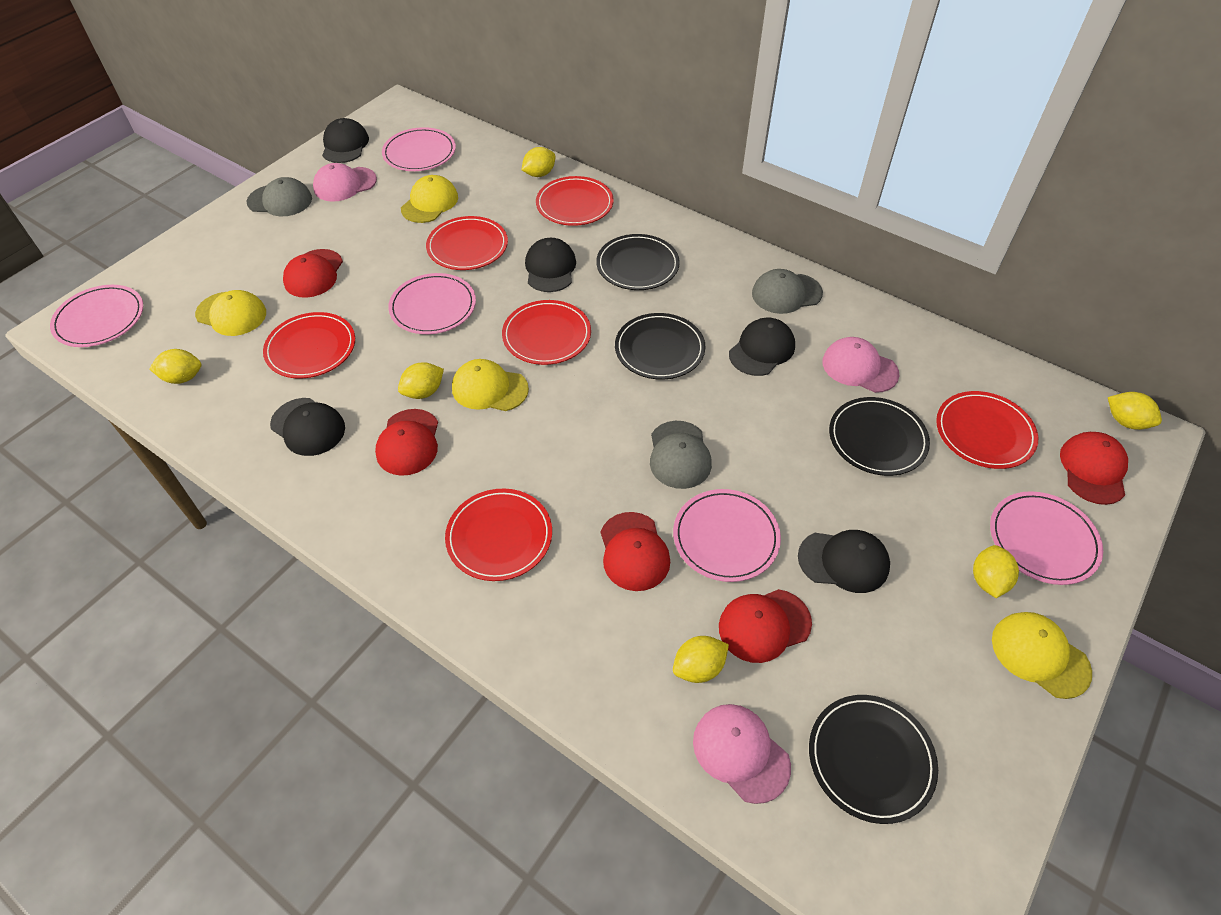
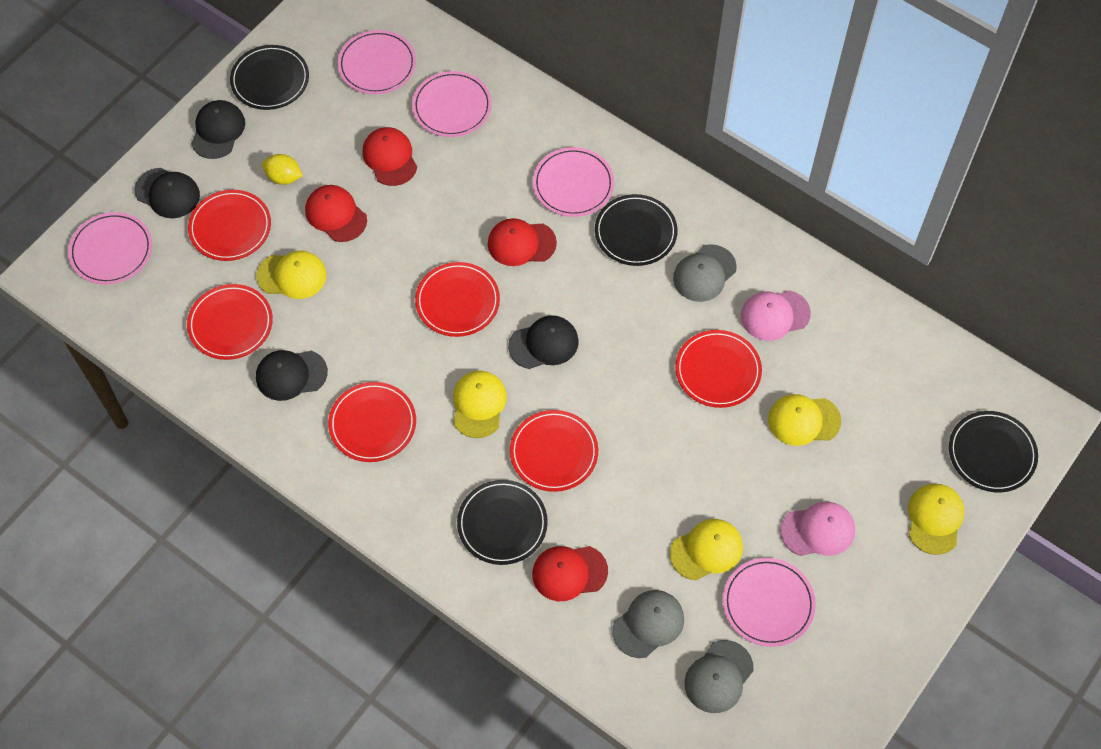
black cap: [270,398,345,456] [322,118,369,163] [525,238,576,292] [729,318,795,376] [798,530,890,593] = 5 -> [134,168,200,218] [191,100,245,159] [256,350,328,401] [508,315,579,369] = 4
pink cap: [313,163,377,202] [693,704,791,804] [823,337,899,393] = 3 -> [741,290,811,341] [780,502,855,556] = 2
red cap: [283,249,343,298] [375,409,438,476] [601,512,670,591] [719,589,812,663] [1060,432,1128,505] = 5 -> [305,185,367,242] [362,127,417,186] [488,218,557,266] [532,546,608,601] = 4
yellow cap: [195,290,266,336] [401,175,458,223] [452,359,529,411] [992,612,1092,699] = 4 -> [257,251,327,299] [453,371,507,438] [670,519,743,580] [768,394,841,446] [908,484,965,555] = 5
yellow lemon: [149,349,201,384] [398,362,444,399] [521,147,555,177] [673,636,729,683] [973,545,1019,598] [1108,392,1162,430] = 6 -> [262,154,303,185] = 1

